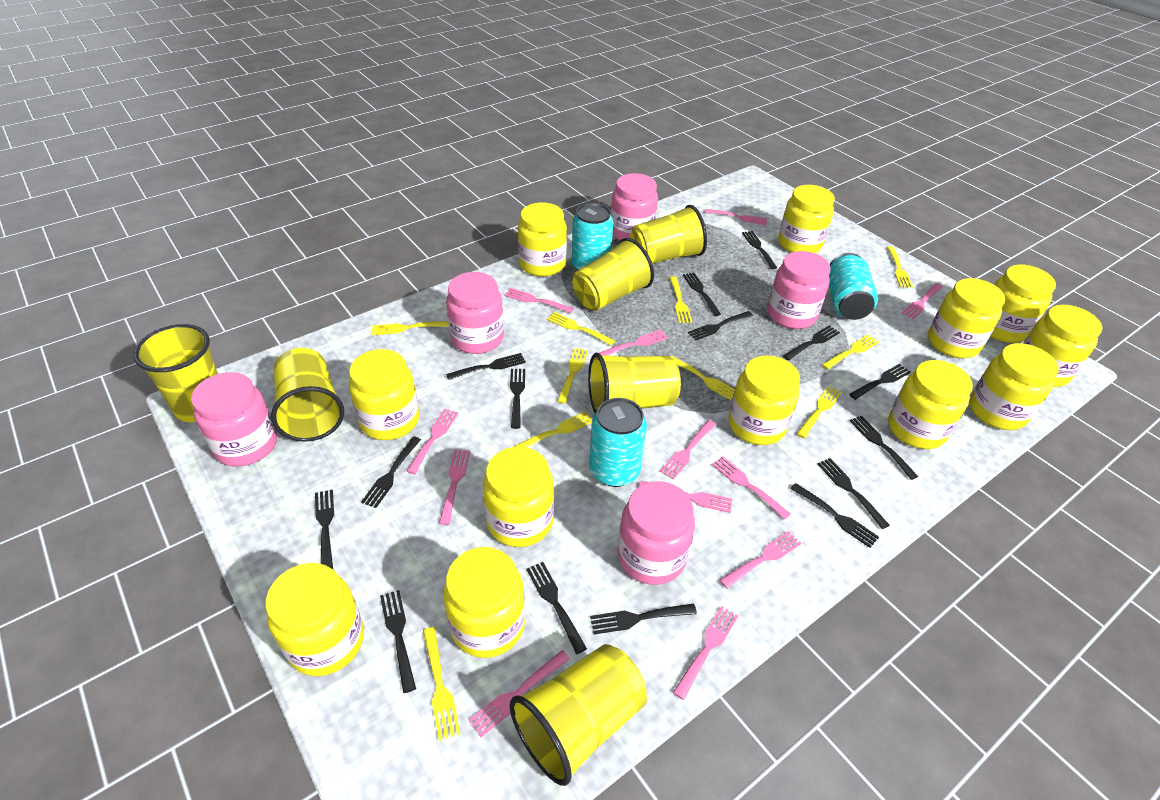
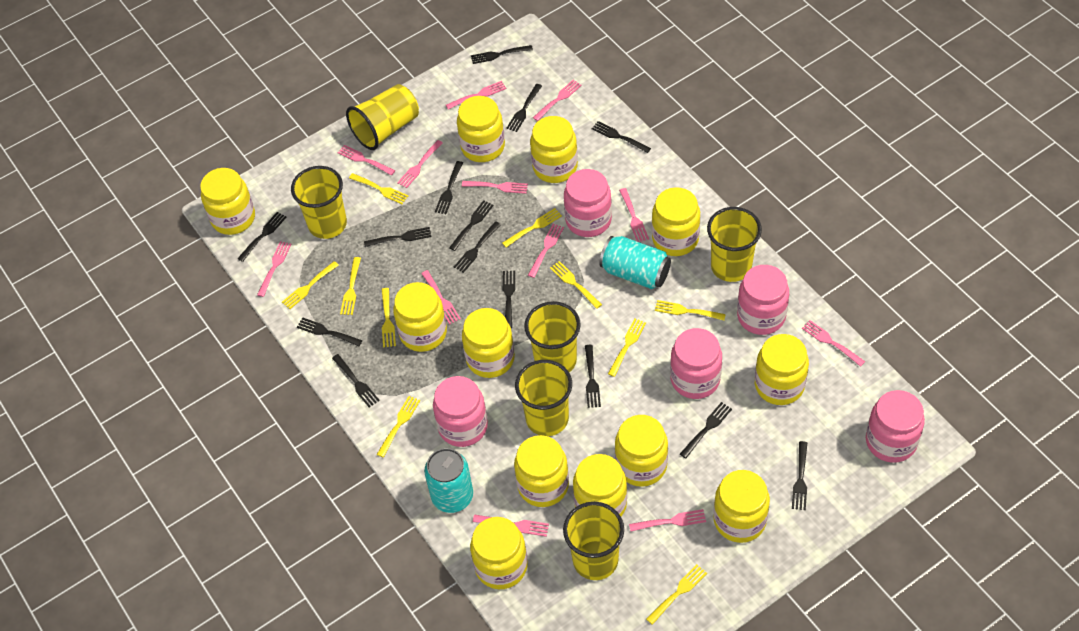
black fork: [315,489,334,569] [361,436,421,508] [380,590,416,693] [446,353,526,380] [510,369,525,429] [526,562,587,654] [590,603,697,634] [683,273,721,316] [688,311,753,341] [742,231,777,269] [783,325,840,360] [790,483,879,548] [818,458,890,529] [849,364,911,400] [850,416,918,480] = 15 -> [237,212,286,262] [297,317,363,346] [332,354,380,407] [364,227,431,247] [435,161,463,214] [449,200,494,251] [454,221,501,273] [471,45,533,64] [503,271,515,328] [506,84,542,132] [585,345,601,408] [592,121,651,153] [680,402,732,458] [792,441,807,510] = 14
turquoise can: [572,203,613,271] [589,398,647,487] [829,253,878,320] = 3 -> [424,448,473,513] [599,236,671,289] = 2

